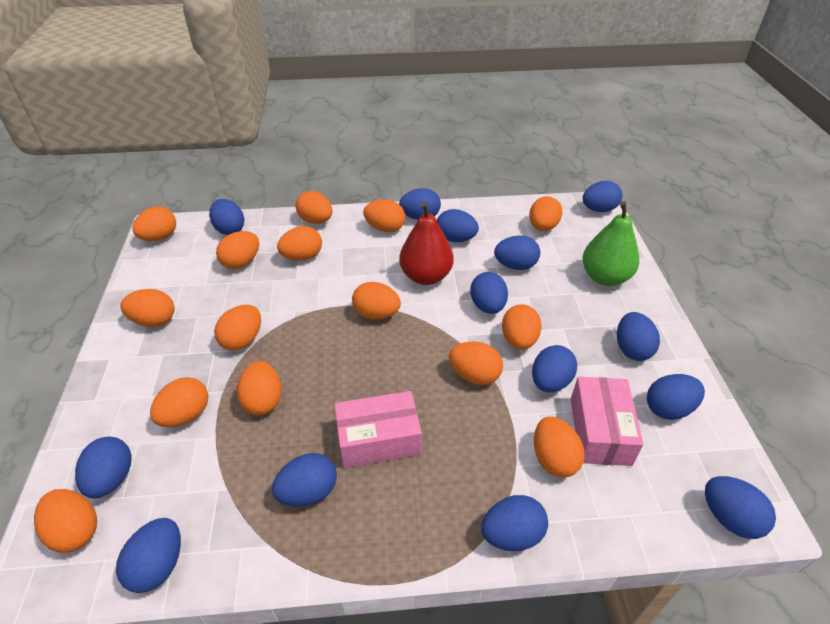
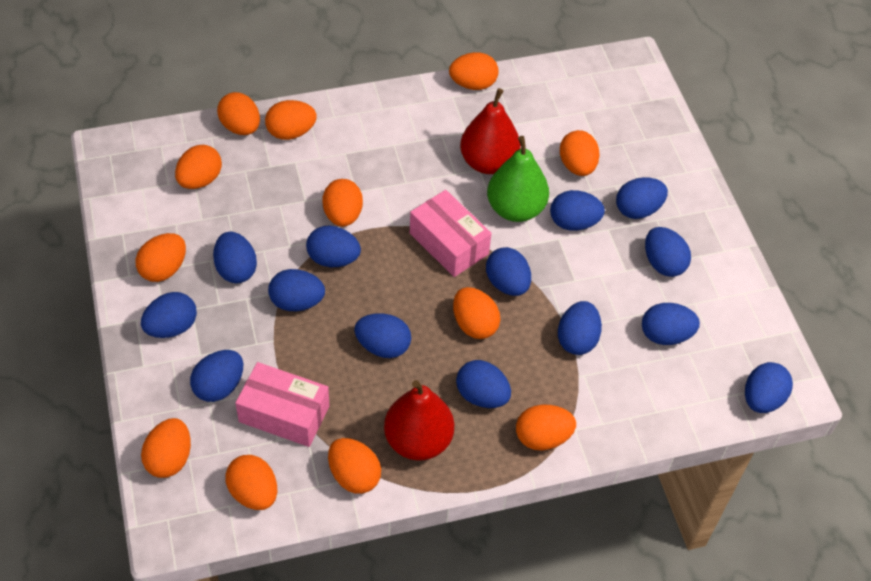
orange egg: [34,489,97,553] [120,289,174,327] [132,206,176,241] [150,377,208,427] [214,305,261,351] [216,231,259,269] [237,361,281,415] [277,226,322,261] [296,191,332,224] [352,282,401,319] [363,199,405,232] [449,342,503,385] [502,304,542,350] [529,196,562,231] [534,417,585,477] = 15 -> [136,233,186,282] [141,418,191,478] [175,145,222,189] [217,92,260,135] [225,455,277,510] [265,100,317,140] [323,179,363,227] [328,438,381,494] [449,52,499,90] [453,287,500,339] [516,405,576,450] [560,130,600,176] = 12
red pear: [399,202,453,285] = 1 -> [384,380,454,460] [460,88,521,174] = 2

